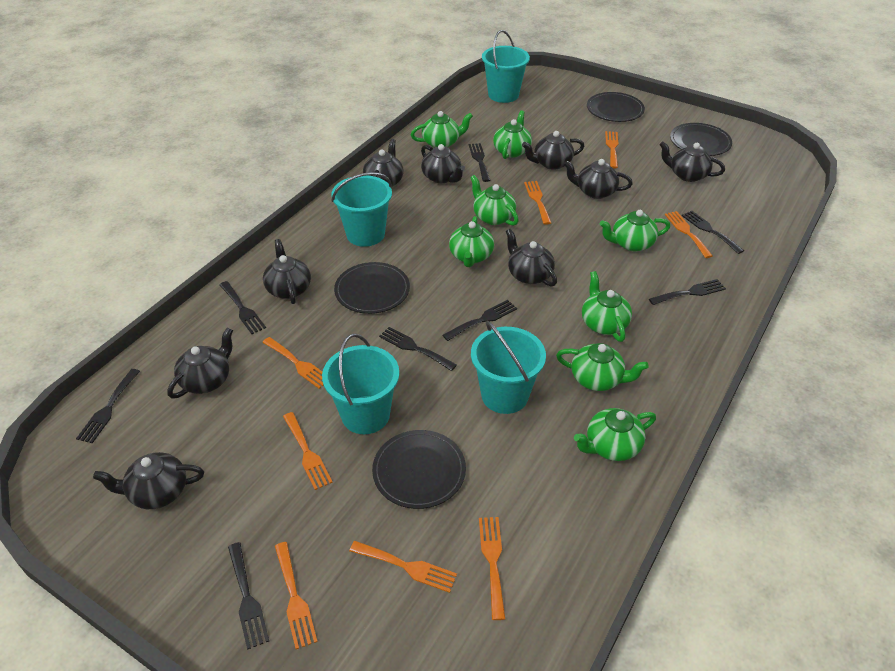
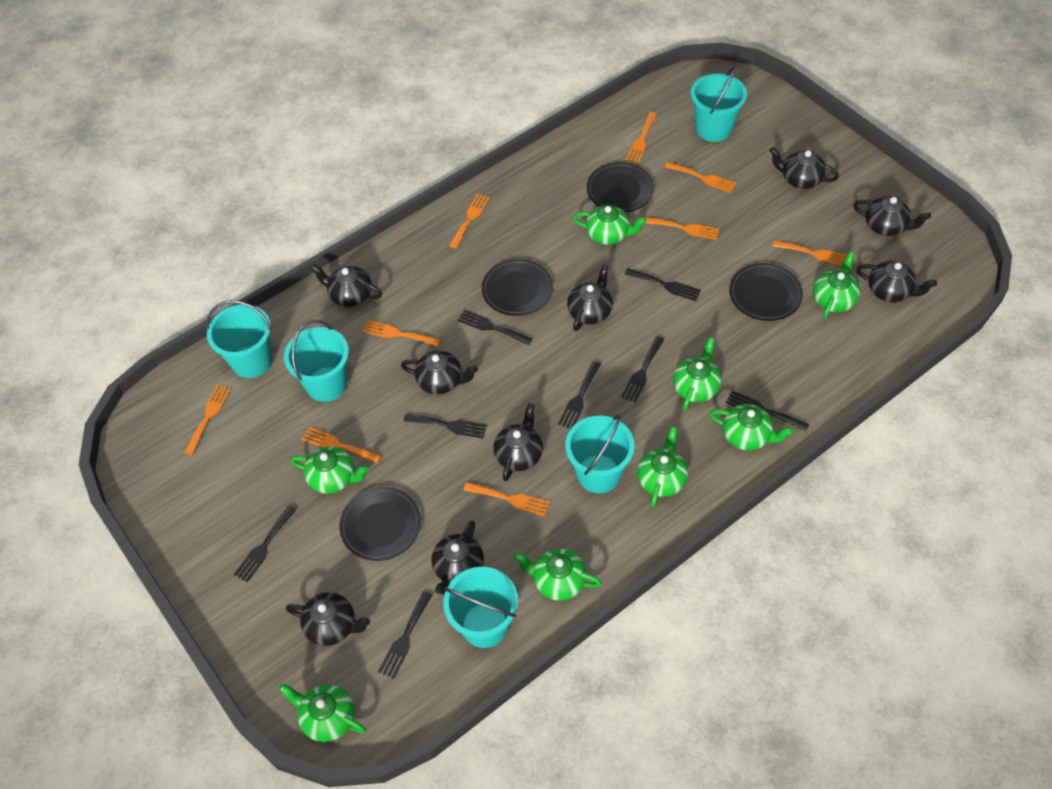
orange fork: [262,337,324,389] [275,542,318,649] [283,412,333,490] [349,541,457,593] [479,517,505,620] [524,181,551,225] [605,131,618,168] [665,211,713,258] = 8 -> [184,385,231,455] [302,427,381,464] [363,320,440,346] [449,194,490,249] [463,482,550,516] [626,112,657,164] [645,217,719,240] [665,162,736,193] [772,240,847,266] = 9
turquoise bucket: [322,333,399,434] [331,172,392,247] [471,321,546,414] [482,30,530,103] = 4 -> [206,300,272,378] [284,320,349,402] [443,567,518,648] [565,414,635,493] [691,66,747,142] = 5

